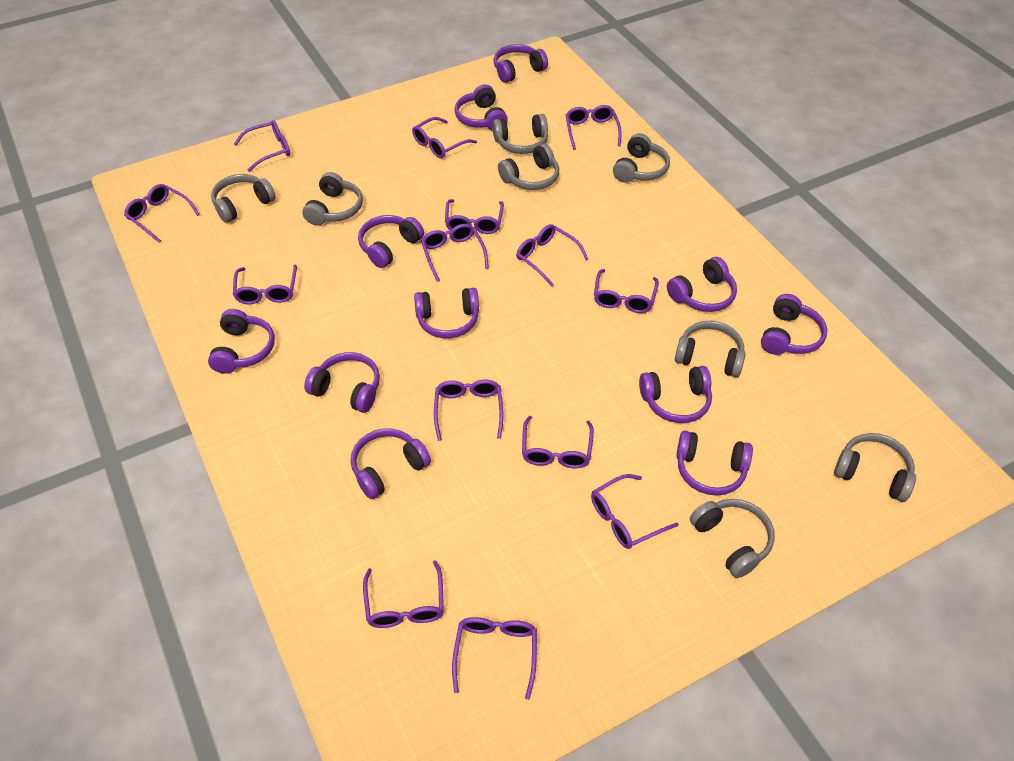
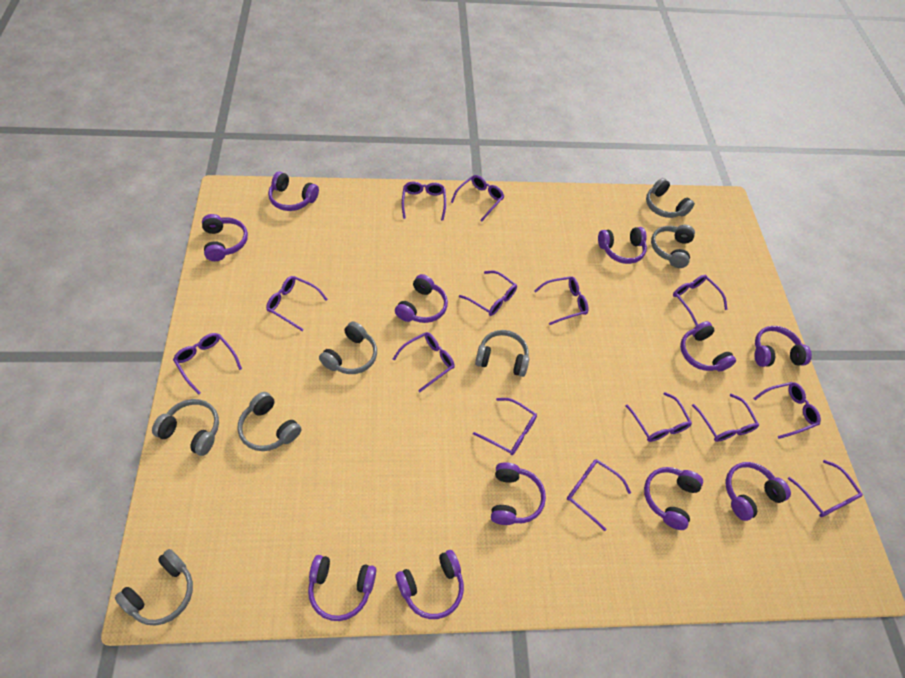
grey headphones: [211,174,276,223] [302,172,363,225] [492,114,548,154] [498,144,559,190] [613,133,670,183] [675,321,746,377] [690,499,775,578] [834,433,916,502] = 8 -> [115,549,193,625] [152,399,219,456] [238,392,301,451] [319,321,377,374] [475,330,529,377] [646,178,695,218] [651,225,695,268] = 7

